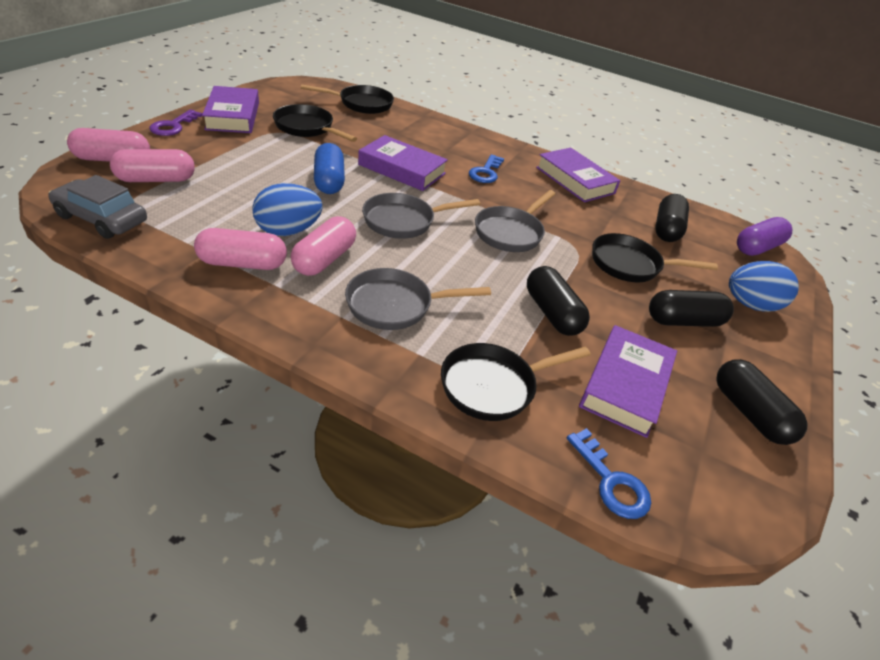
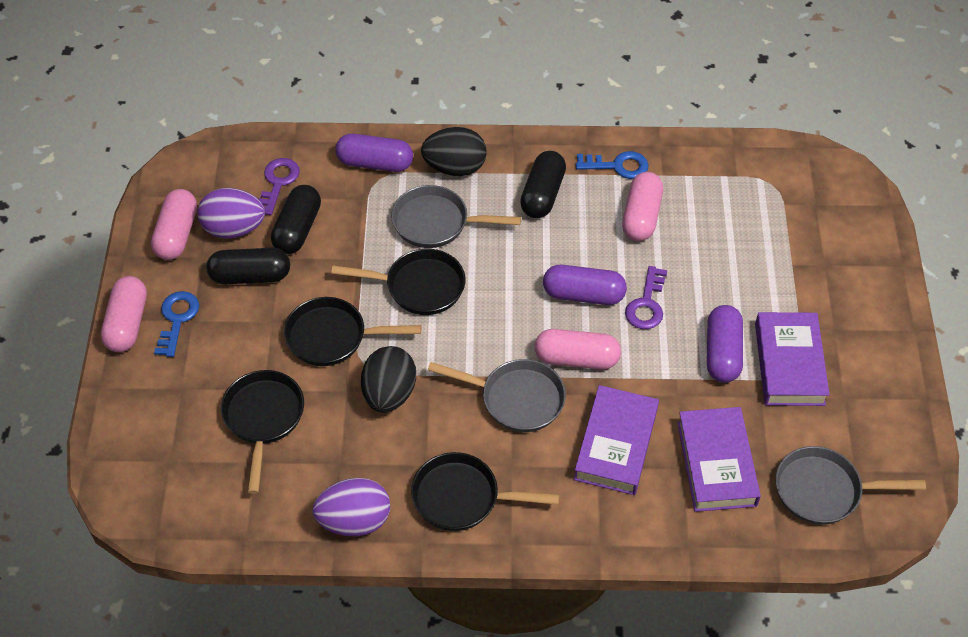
black capsule: [527,266,590,336] [649,290,734,327] [655,194,689,242] [716,359,808,445] = 4 -> [206,248,290,284] [271,185,321,254] [520,151,566,218] = 3
black egg: none = 0 -> [361,346,416,413] [421,127,487,176] = 2
blue capsule: [314,143,345,194] = 1 -> none = 0
blue egg: [252,183,322,236] [729,261,799,312] = 2 -> none = 0
grey car: [48,175,147,239] = 1 -> none = 0
purple book: [202,86,259,133] [358,135,448,191] [536,148,620,202] [579,325,677,438] = 4 -> [574,385,659,495] [677,407,761,512] [755,312,830,406] = 3
purple capsule: [737,217,792,256] = 1 -> [335,134,413,172] [543,265,627,305] [707,305,743,383] = 3
purple egg: none = 0 -> [197,188,265,238] [313,478,390,536] = 2
purple key: [149,109,203,136] = 1 -> [259,158,300,215] [625,266,667,329] = 2

